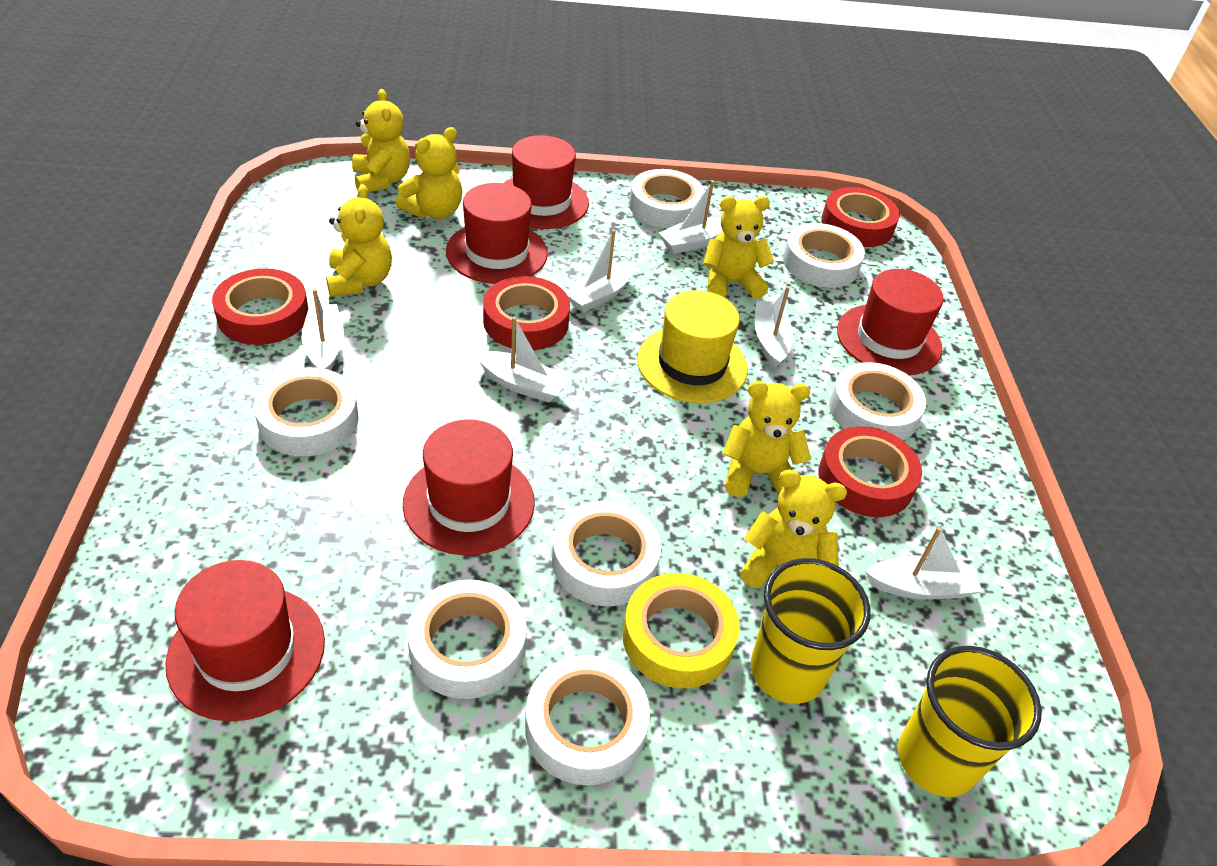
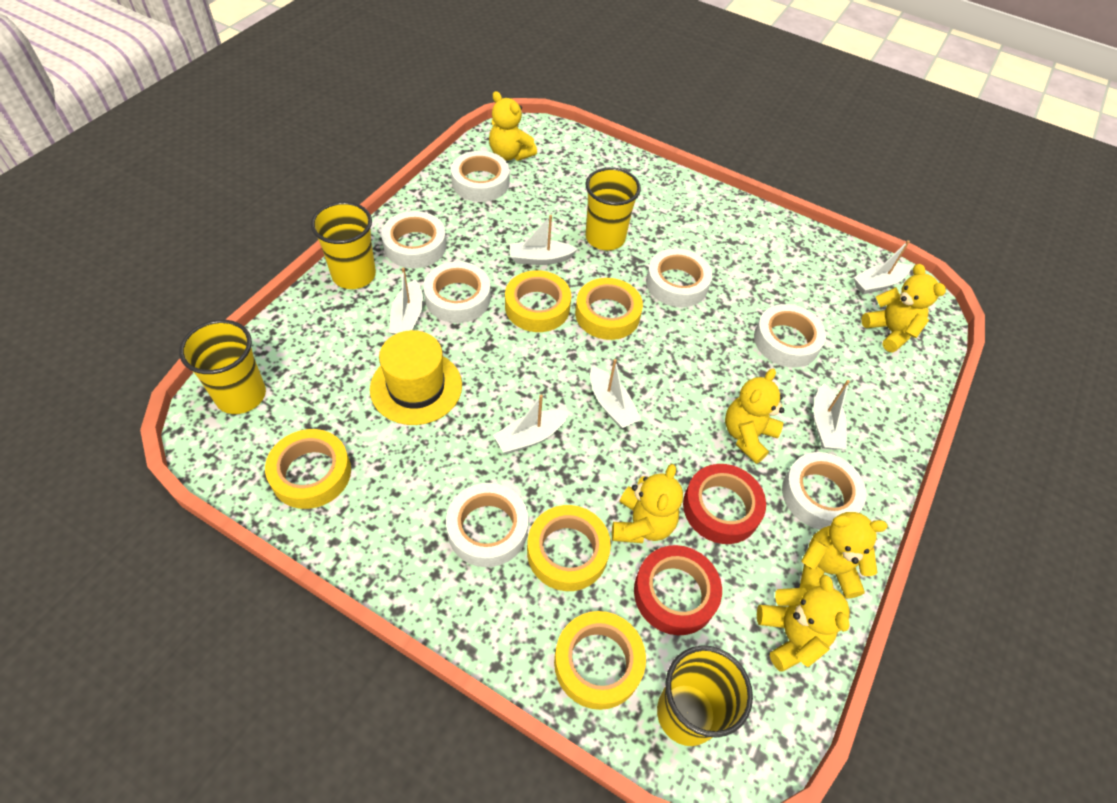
red hat: [165,560,325,721] [403,419,535,555] [446,183,548,284] [504,135,589,229] [837,269,944,375] = 5 -> none = 0
red tape: [212,268,309,345] [483,276,570,350] [819,426,922,517] [821,187,900,247] = 4 -> [634,545,722,635] [683,464,766,544] = 2
yellow cup: [751,558,870,704] [898,646,1042,797] = 2 -> [179,320,266,414] [311,202,376,289] [586,167,641,250] [657,645,753,746] = 4
yellow tape: [622,573,740,688] = 1 -> [265,429,351,509] [505,270,571,332] [527,505,611,591] [554,611,646,710] [575,278,643,340] = 5

